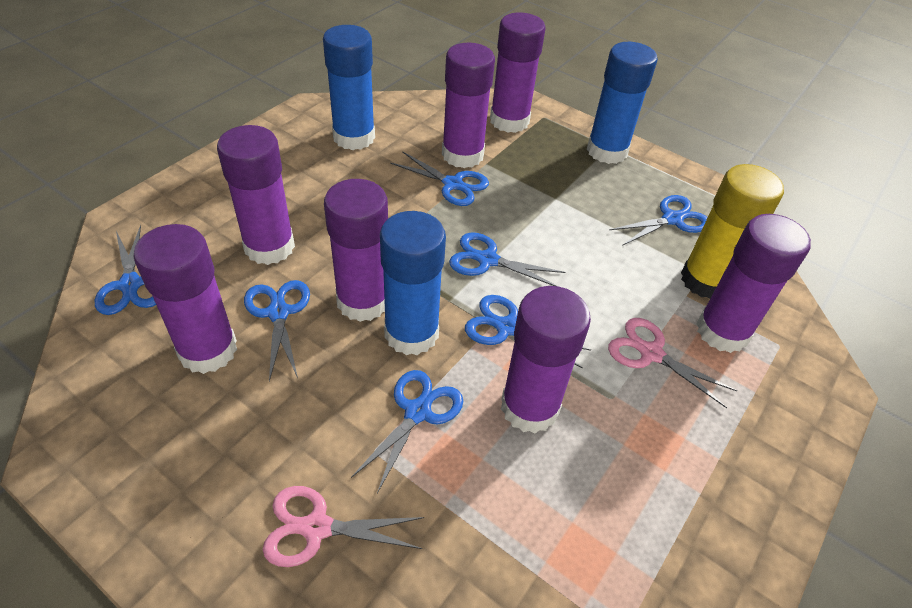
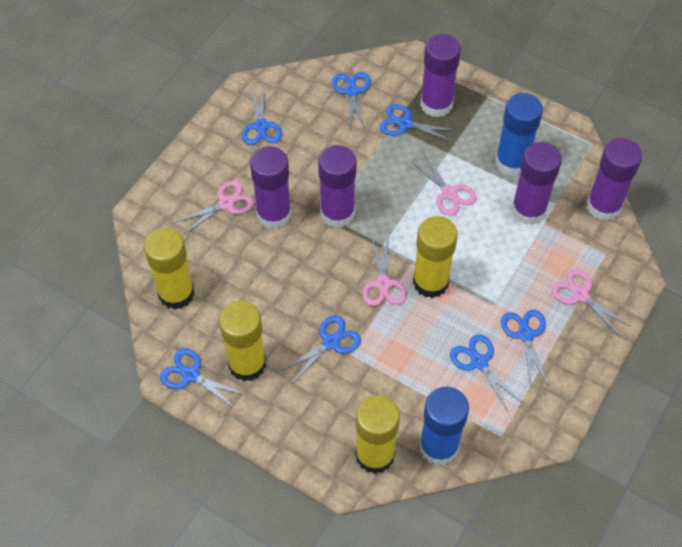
blue glue stick: [323,25,375,150] [380,211,446,355] [587,42,658,164] = 3 -> [419,387,469,466] [495,93,543,176] = 2
pink scissors: [263,486,425,567] [608,318,737,408] = 2 -> [176,181,254,235] [362,236,407,306] [411,154,477,216] [551,269,631,337] = 4
purple glue stick: [133,224,237,374] [217,125,295,265] [324,179,388,322] [442,43,495,168] [490,13,546,133] [501,286,591,433] [696,214,811,353] = 7 -> [250,146,291,229] [318,145,356,228] [420,34,461,118] [512,142,562,225] [587,138,642,221] = 5
yellow glue stick: [681,164,784,299] = 1 -> [144,228,195,310] [219,301,266,382] [355,395,400,474] [413,216,458,298] = 4

